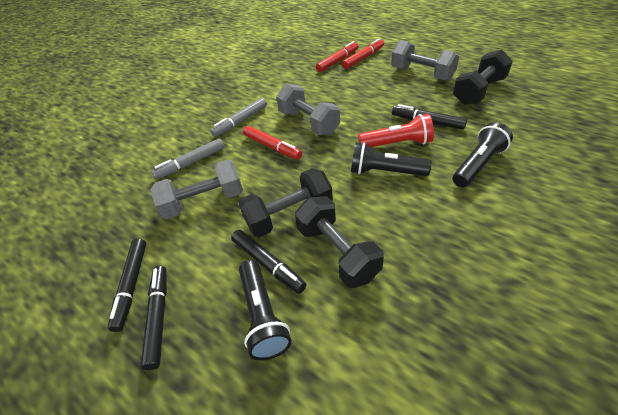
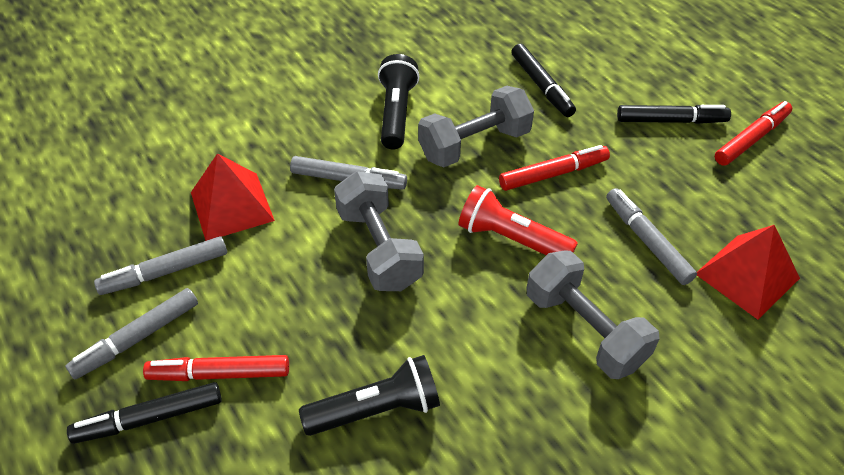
black dumbbell: [239,168,333,237] [295,196,384,288] [453,49,513,105] = 3 -> none = 0
black flashlight: [239,260,292,361] [351,142,432,176] [452,122,513,187] = 3 -> [299,355,440,436] [378,54,419,149] = 2
black marker: [108,238,146,332] [141,266,167,370] [231,230,307,294] [392,104,467,130] = 4 -> [67,382,222,444] [511,43,576,117] [617,105,731,124] = 3
grey marker: [151,139,224,179] [210,98,267,137] = 2 -> [65,288,198,379] [94,236,227,295] [290,156,407,190] [606,188,697,285] = 4
red pyramid: none = 0 -> [191,153,275,241] [697,225,800,320] = 2

